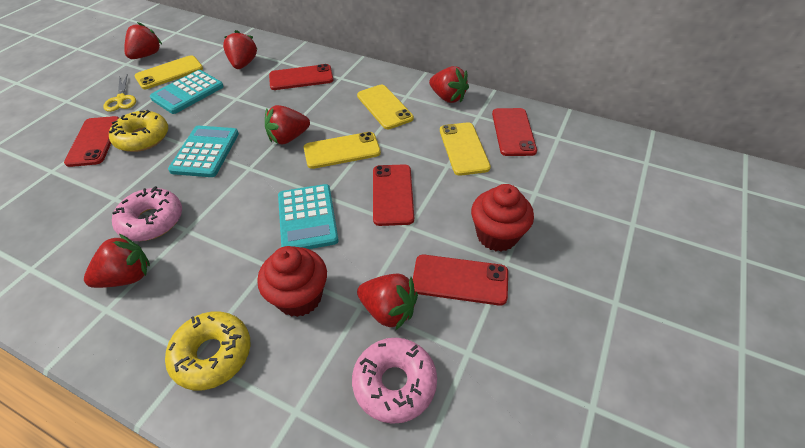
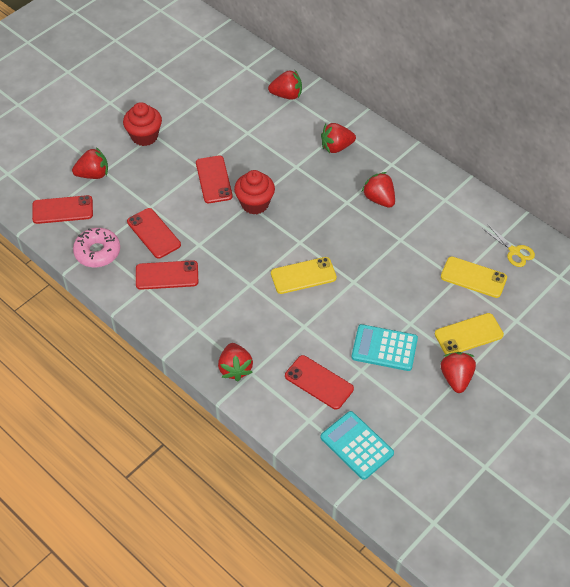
pink donut: [112,186,182,241] [352,338,437,424] = 2 -> [73,228,120,267] = 1
turquoise calculator: [150,70,224,114] [168,126,239,177] [278,184,339,249] = 3 -> [320,411,394,480] [351,324,418,371] = 2
yellow donut: [109,109,168,152] [165,311,250,390] = 2 -> none = 0
yellow phone: [135,55,203,89] [304,132,381,169] [357,85,414,129] [440,122,491,176] = 4 -> [271,257,337,294] [435,313,504,354] [441,257,507,298] = 3

